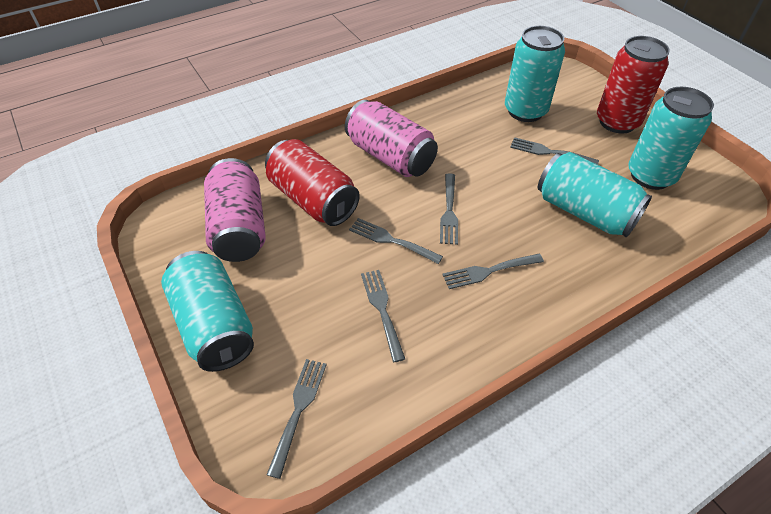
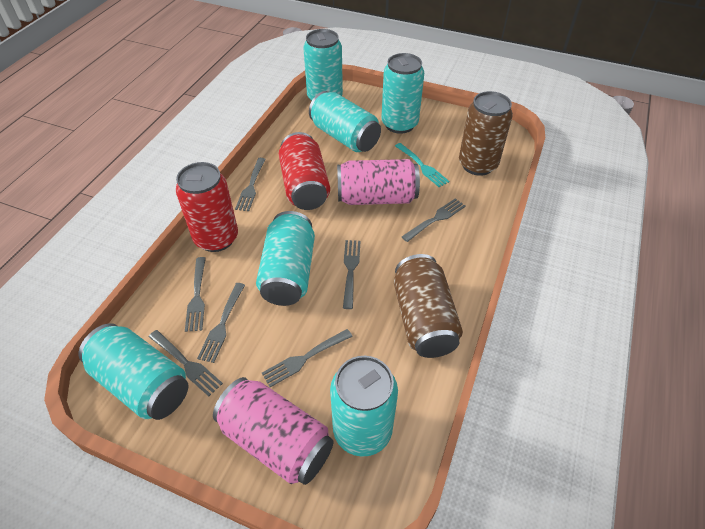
brown can: none = 0 -> [394,254,463,358] [459,91,513,176] = 2
grey fork: [267,359,327,479] [349,218,443,264] [361,270,405,362] [440,173,458,245] [443,254,544,289] [510,137,599,165] = 6 -> [149,330,223,396] [185,257,206,332] [197,283,245,363] [235,158,266,211] [262,329,353,387] [343,240,361,309] [402,198,466,242] = 7
turquoise can: [161,251,254,372] [505,26,565,122] [538,152,652,237] [628,87,714,190] = 4 -> [79,323,188,420] [256,211,315,306] [303,29,343,100] [309,91,381,152] [330,356,398,457] [381,53,424,134] = 6
turquoise fork: none = 0 -> [395,143,449,187] = 1

